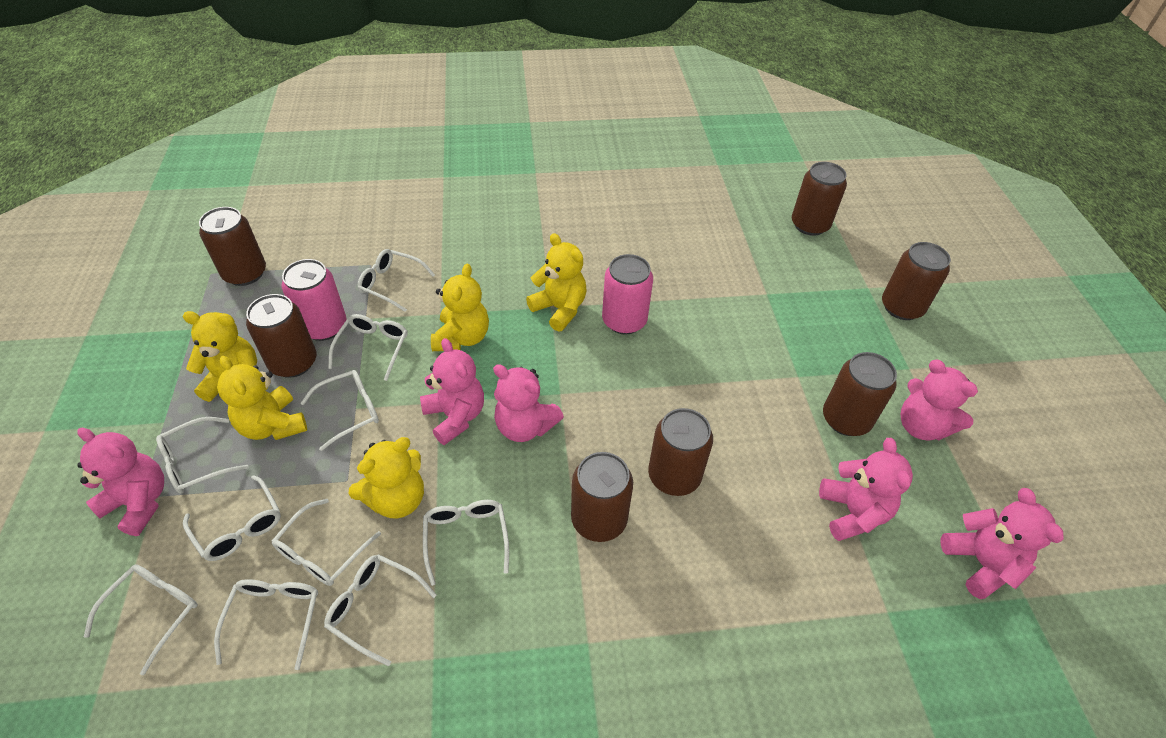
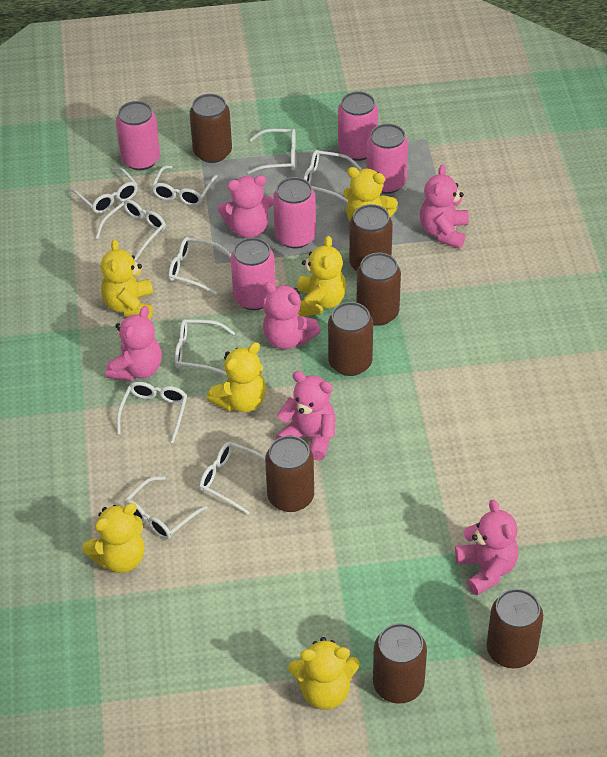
pink can: [282,259,347,341] [602,254,653,335] = 2 -> [116,101,160,170] [231,238,276,310] [273,177,316,248] [338,91,378,161] [367,124,408,194] = 5
yellow teddy bear: [183,311,257,402] [217,356,307,440] [349,437,424,519] [431,264,489,351] [526,233,586,332] = 5 -> [82,503,145,573] [101,239,153,319] [207,342,266,412] [288,637,360,710] [297,236,346,316] [343,167,398,221] = 6

